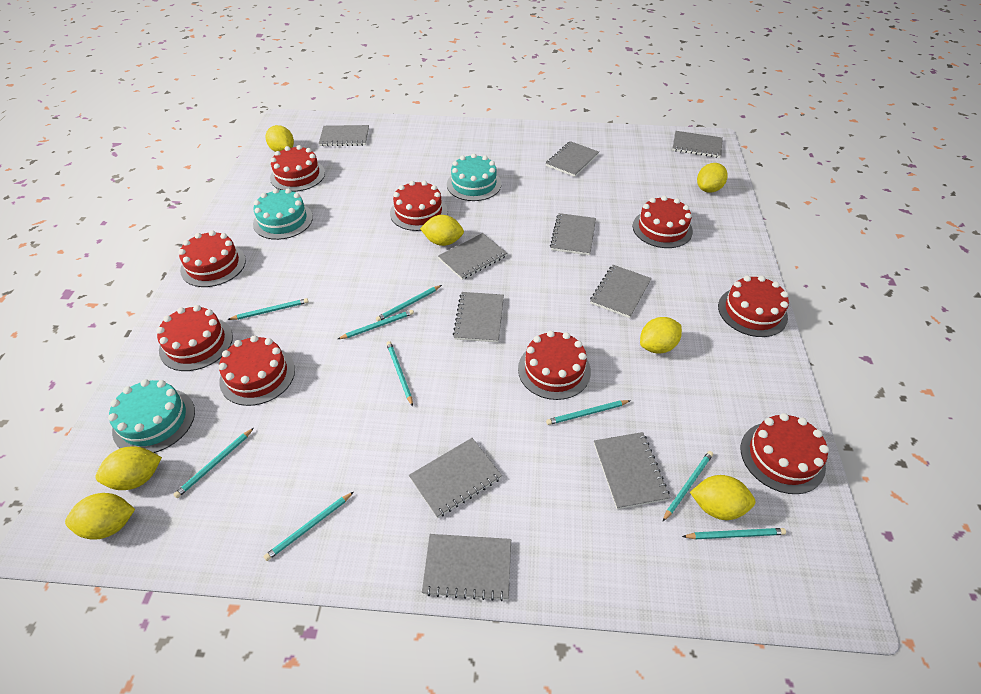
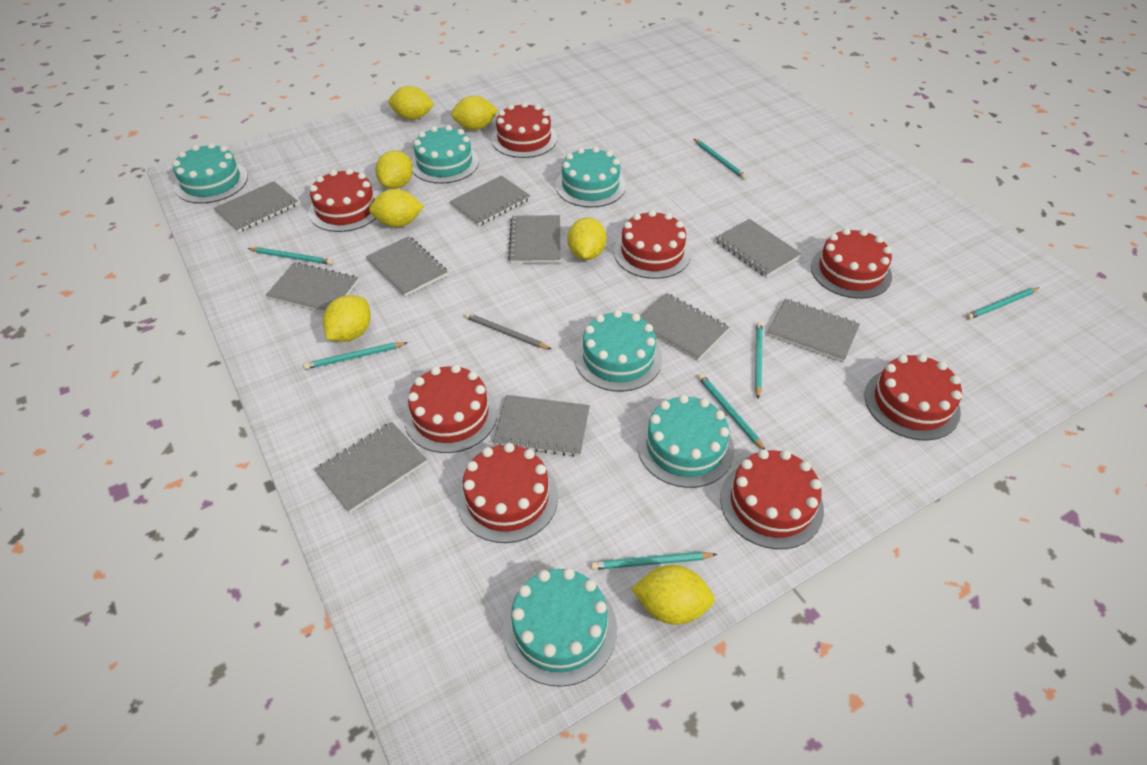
grey pencil: none = 0 -> [465,313,551,349] = 1
red cake: [156,305,233,371] [179,230,246,287] [219,335,295,406] [270,145,325,192] [390,181,448,231] [518,330,591,400] [633,196,693,248] [718,276,789,337] [741,413,829,494] = 9 -> [309,168,378,232] [404,364,498,453] [457,443,558,543] [491,102,557,158] [614,210,691,279] [720,449,824,549] [811,228,892,299] [865,354,962,441] = 8
turquoise cake: [108,379,195,453] [253,188,313,240] [447,153,502,201] = 3 -> [172,143,248,204] [411,125,479,183] [502,568,617,687] [555,147,626,207] [575,310,662,392] [637,394,734,488] = 6
turquoise pencil: [173,428,254,498] [227,298,308,320] [263,492,354,561] [338,310,414,339] [376,285,442,321] [386,341,413,406] [546,400,631,425] [663,451,713,521] [682,528,786,539] = 9 -> [248,247,333,265] [304,342,408,369] [591,552,717,570] [694,139,746,179] [698,374,765,449] [755,322,763,398] [966,287,1039,320] = 7

